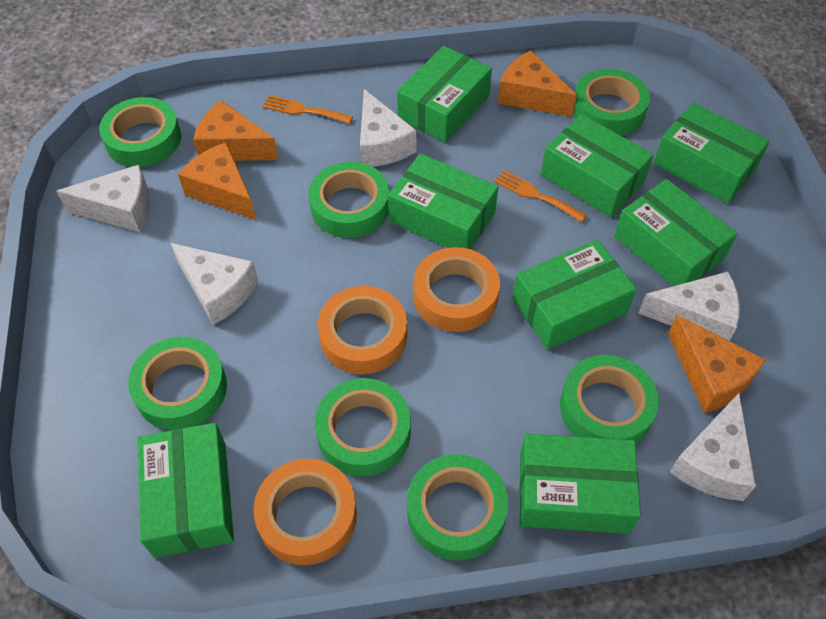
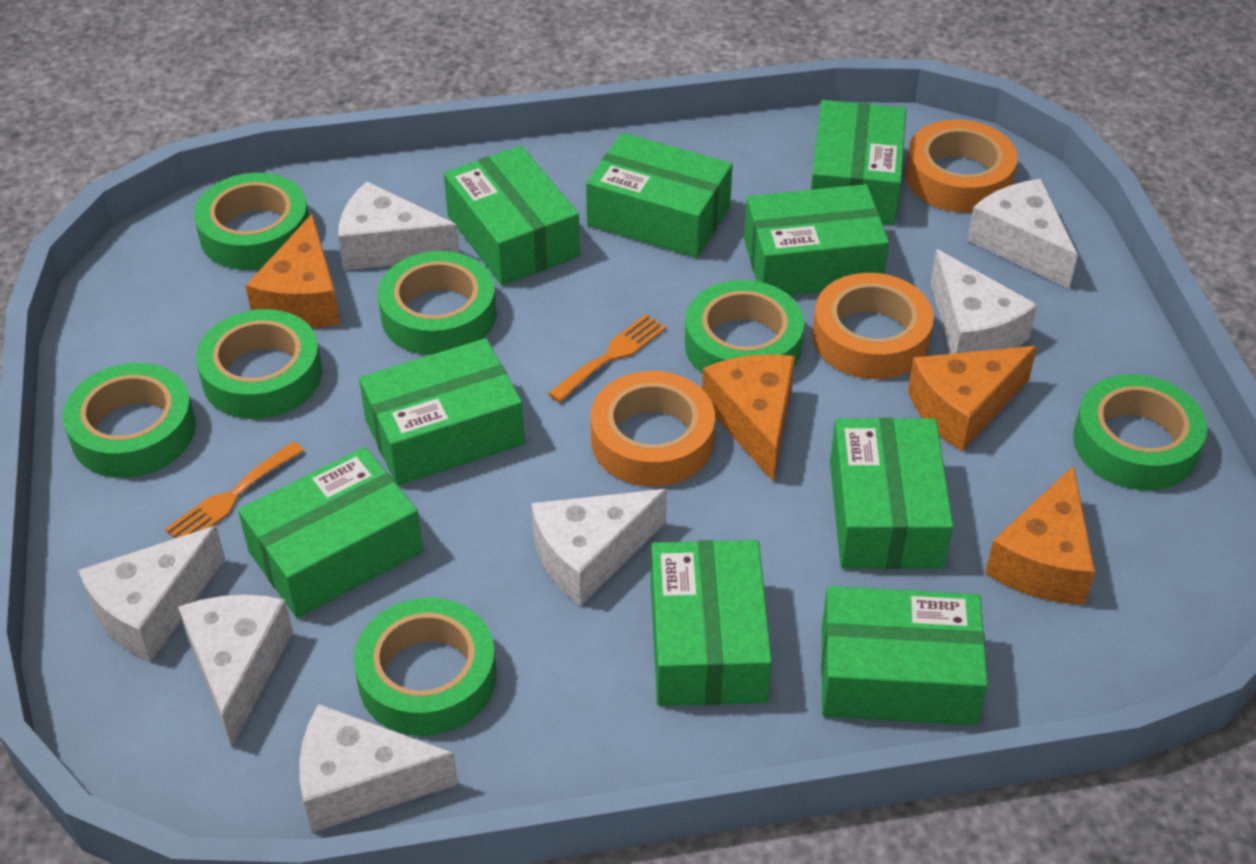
green box: [137,423,234,558] [388,154,498,249] [397,46,492,143] [512,239,637,350] [520,434,641,534] [541,114,654,217] [614,179,737,286] [653,103,770,204] = 8 -> [238,447,423,618] [359,338,525,486] [444,145,580,286] [586,133,733,258] [651,540,772,706] [744,184,889,295] [811,100,906,225] [821,586,988,726] [830,418,953,569] = 9
white cheese: [56,165,150,232] [171,243,258,325] [360,89,416,167] [638,272,740,341] [670,393,756,501] = 5 -> [78,526,225,662] [178,595,293,746] [299,704,458,832] [338,182,459,270] [532,489,667,606] [931,249,1037,354] [967,179,1078,289] = 7

